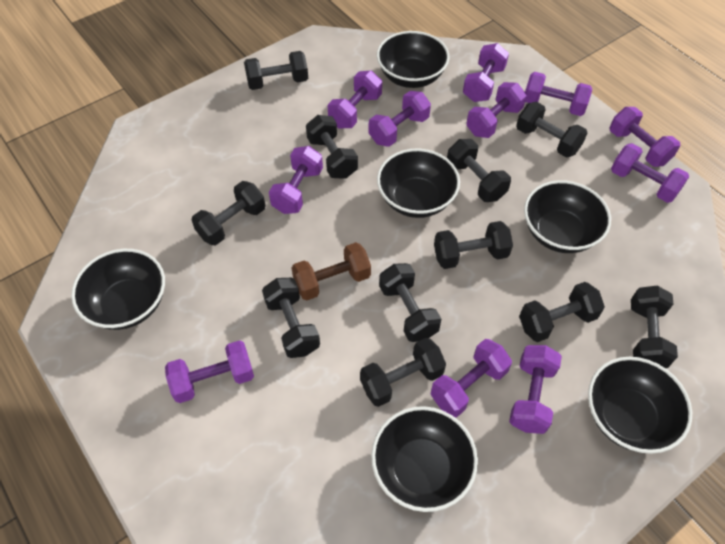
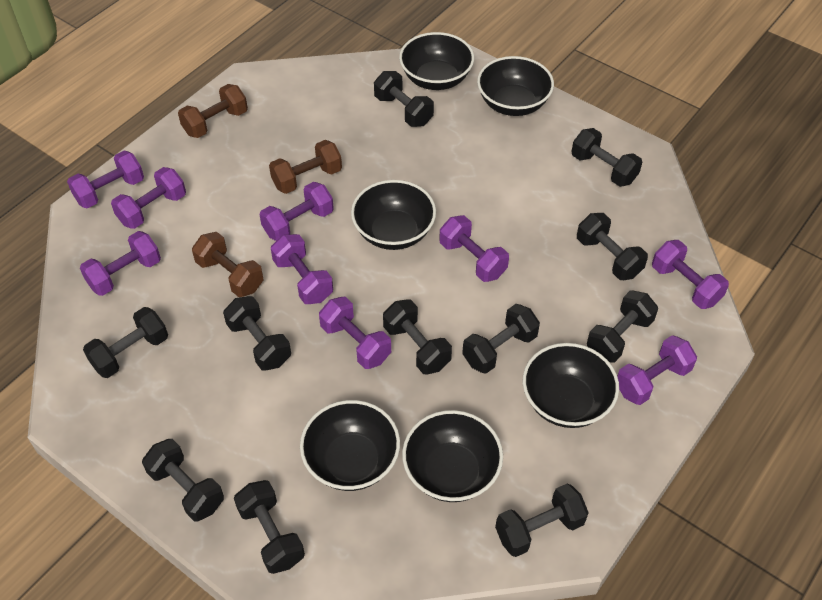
brown dumbbell: [292,242,371,301] = 1 -> [178,84,248,138] [192,232,263,297] [269,140,342,194] = 3
purple dumbbell: [165,340,254,403] [269,146,323,214] [327,70,382,128] [369,91,431,147] [430,339,512,417] [463,43,509,102] [466,82,527,138] [509,345,562,434] [525,72,592,116] [610,107,680,167] [611,143,689,203] = 11 -> [67,151,144,209] [80,231,161,296] [111,167,186,229] [259,182,334,241] [271,234,333,304] [319,297,391,369] [439,215,509,282] [617,335,697,405] [652,240,729,309] = 9

